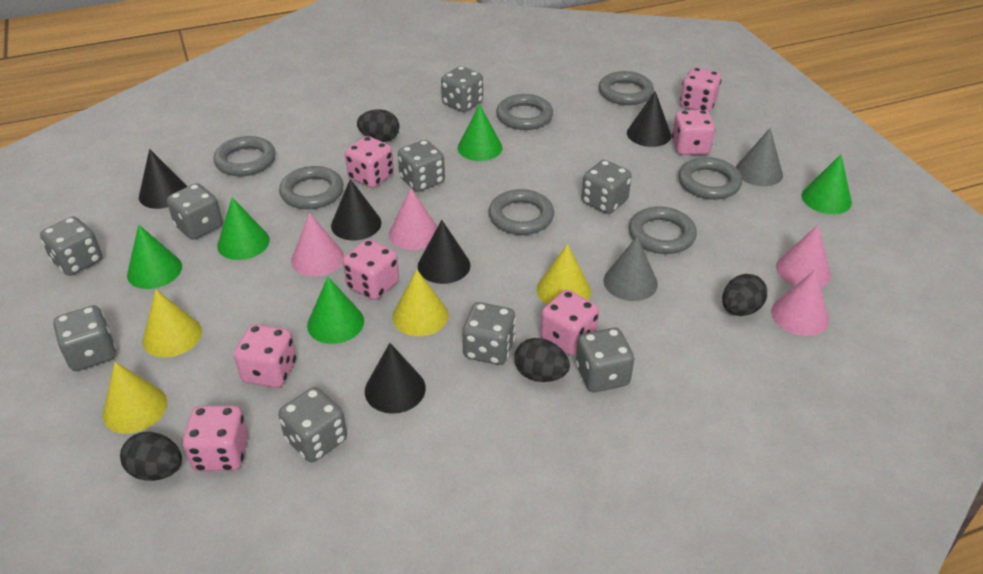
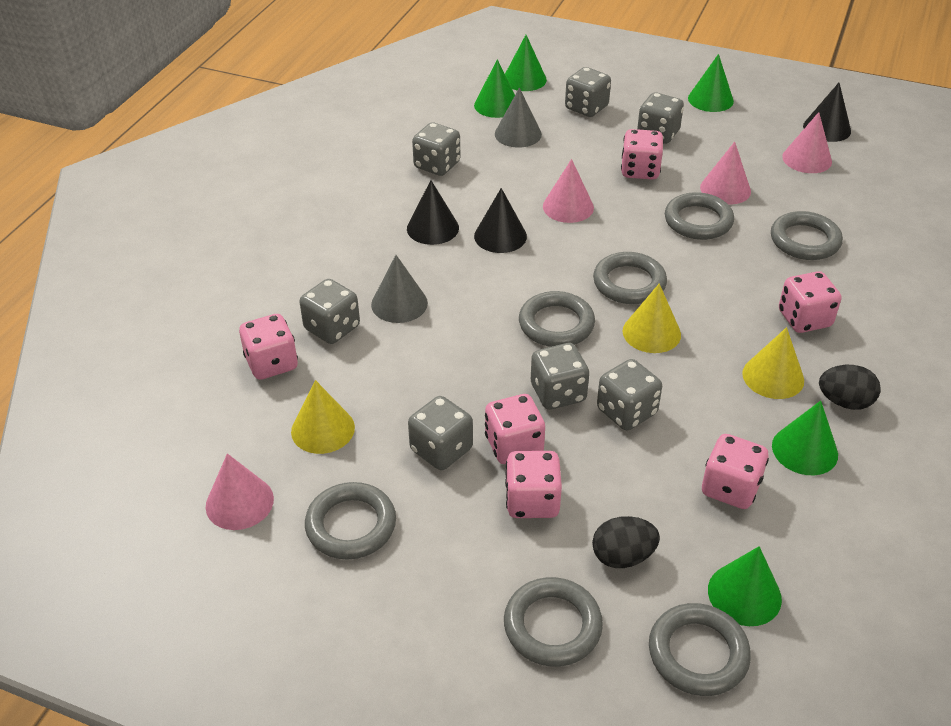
black cone: [139,149,188,209] [331,179,382,240] [365,343,426,414] [418,220,470,284] [627,91,671,147] = 5 -> [407,180,459,245] [474,188,527,253] [803,83,851,142] = 3
black egg: [120,432,182,481] [357,109,399,142] [514,338,570,382] [722,274,767,316] = 4 -> [592,516,660,568] [819,365,881,410] = 2
grey dice: [40,216,102,276] [53,305,116,371] [167,183,223,240] [279,387,347,462] [398,140,445,192] [441,66,483,112] [463,302,516,365] [576,328,634,392] [582,160,632,214] = 9 -> [299,279,360,344] [408,396,473,470] [412,122,460,176] [531,343,589,410] [565,67,611,117] [597,359,662,430] [637,93,684,144] = 7
pink dice: [182,406,248,471] [234,324,296,388] [343,239,399,300] [345,136,394,188] [540,290,599,356] [672,110,715,155] [680,68,722,112] = 7 -> [239,314,298,380] [485,394,545,464] [505,451,562,518] [621,129,664,180] [702,434,769,509] [779,271,841,333] = 6
yellow cone: [102,362,167,434] [142,290,202,357] [392,270,448,336] [537,244,591,305] = 4 -> [291,380,355,454] [623,283,681,353] [742,327,804,399] = 3

